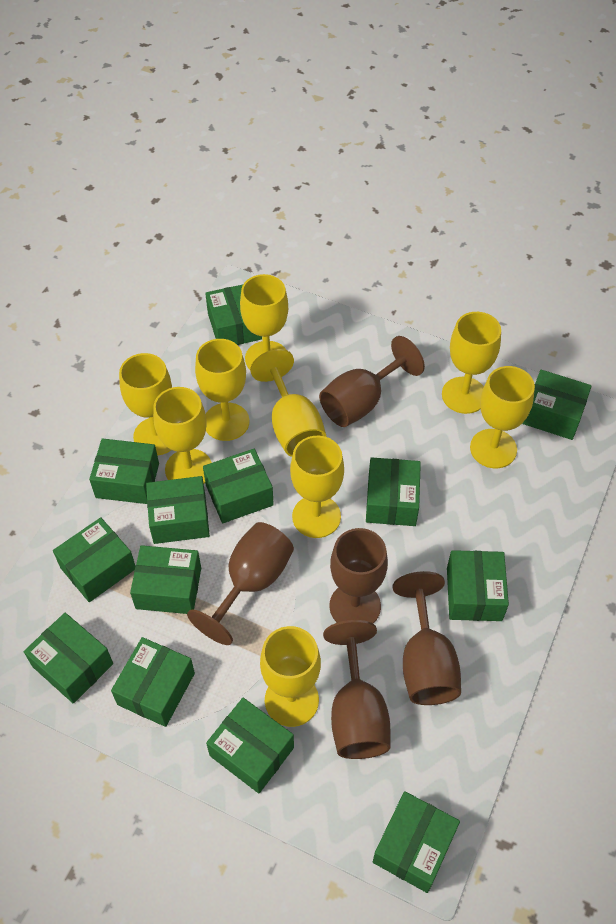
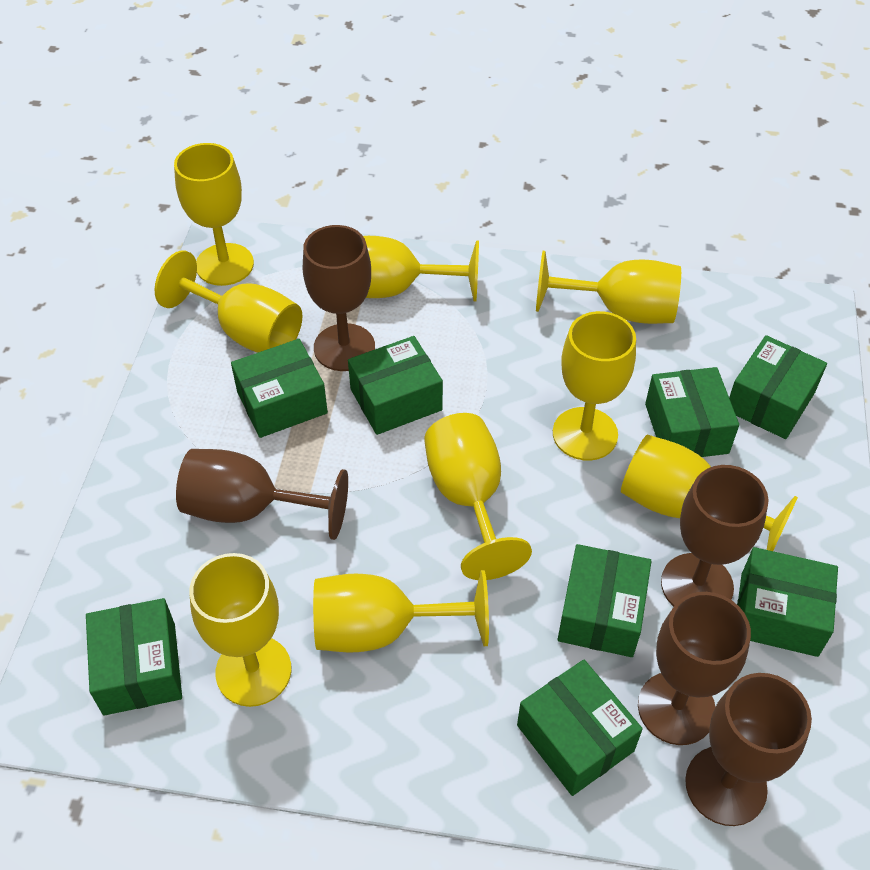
green box: [24,613,113,704] [53,517,135,602] [89,438,159,504] [111,637,195,727] [130,545,201,614] [146,476,210,544] [203,449,274,523] [205,285,262,345] [206,698,294,793] [366,457,421,526] [373,791,460,893] [447,550,509,621] [522,370,592,440] = 13 -> [86,598,182,716] [231,339,328,438] [348,336,443,435] [517,660,643,796] [558,544,651,657] [645,367,739,457] [729,335,827,439] [737,547,838,657] = 8

